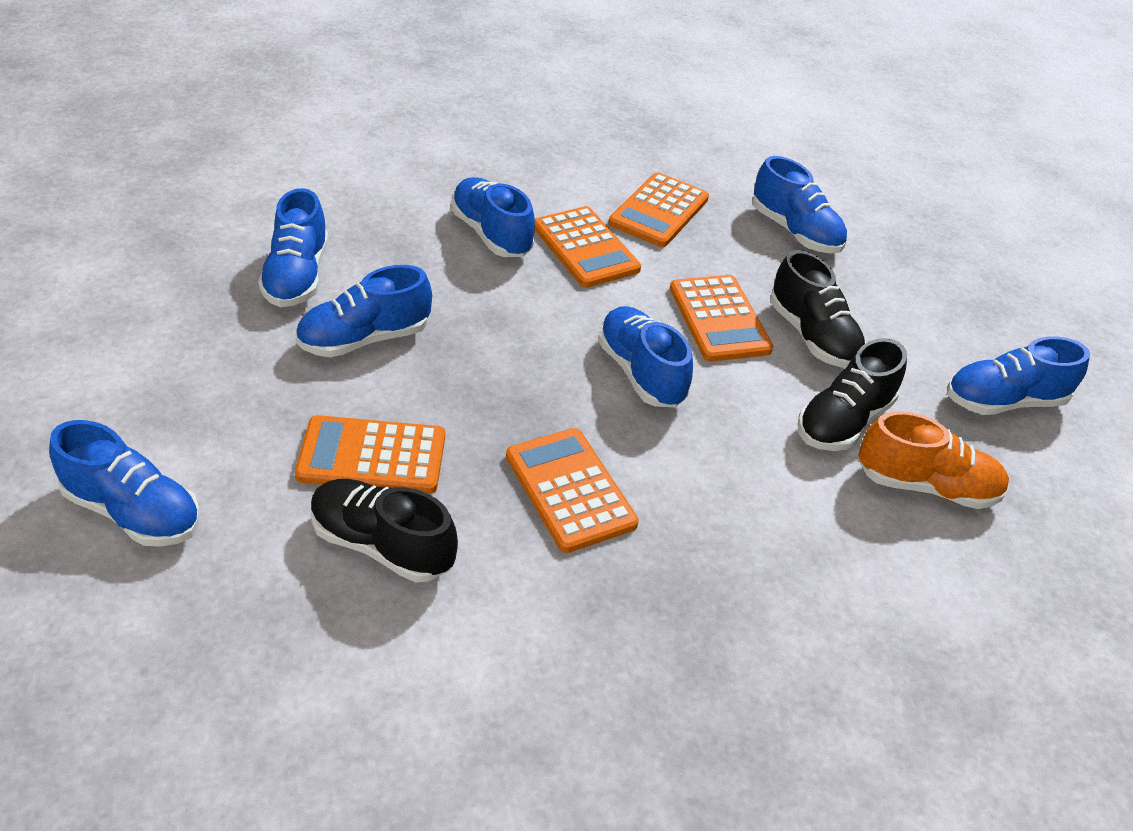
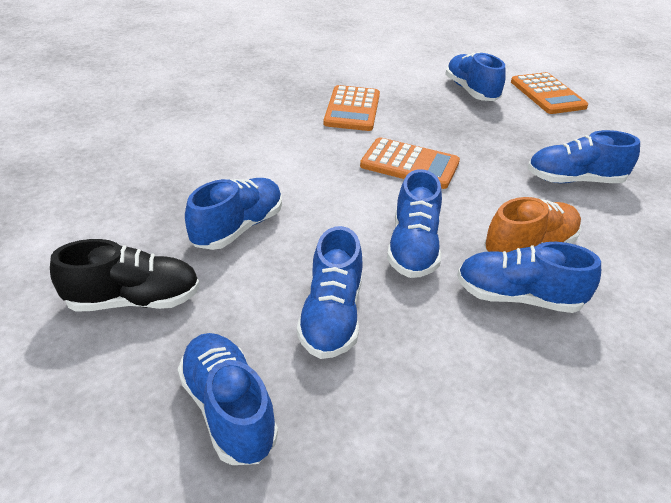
black shoe: [311,479,458,583] [770,250,866,368] [797,338,907,451] = 3 -> [50,239,200,312] = 1
orange calculator: [295,415,445,494] [506,428,639,553] [535,206,641,288] [608,173,709,247] [670,275,774,362] = 5 -> [324,85,380,131] [360,137,460,189] [511,72,588,114] = 3

